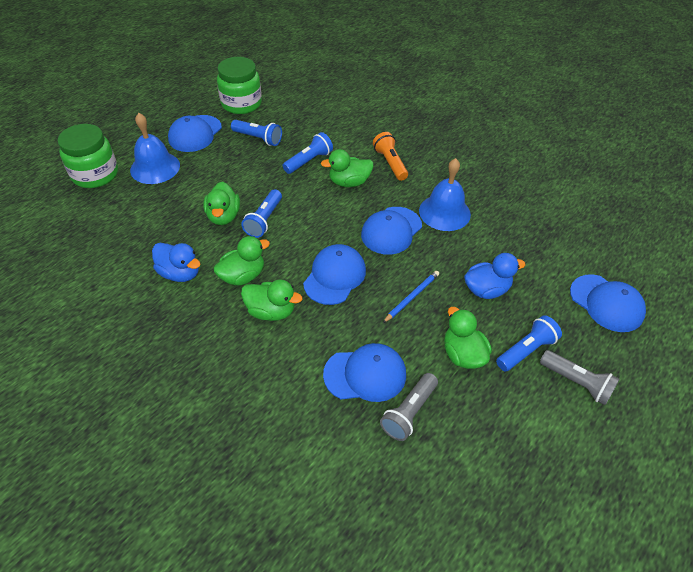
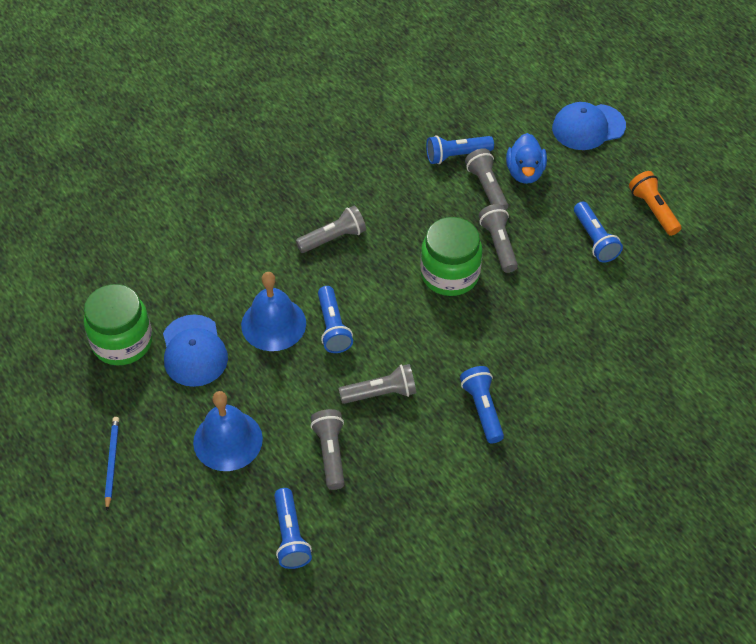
blue cap: [168,115,222,152] [303,244,366,305] [323,343,406,402] [361,207,422,255] [570,275,646,332] = 5 -> [163,314,228,387] [552,102,626,150] = 2
blue duck: [152,243,201,282] [464,253,525,299] = 2 -> [506,133,547,184] = 1
blue flashlight: [231,120,282,146] [241,189,282,238] [283,132,333,174] [496,315,562,371] = 4 -> [274,488,312,569] [318,286,353,353] [426,135,494,164] [460,366,504,443] [574,201,623,263] = 5
green duck: [203,182,240,225] [213,236,270,286] [241,279,302,321] [321,149,374,187] [444,307,492,369] = 5 -> none = 0
grey flashlight: [380,373,438,441] [540,350,619,405] = 2 -> [296,205,366,253] [310,409,345,490] [339,364,416,404] [465,148,508,210] [479,204,518,273] = 5

